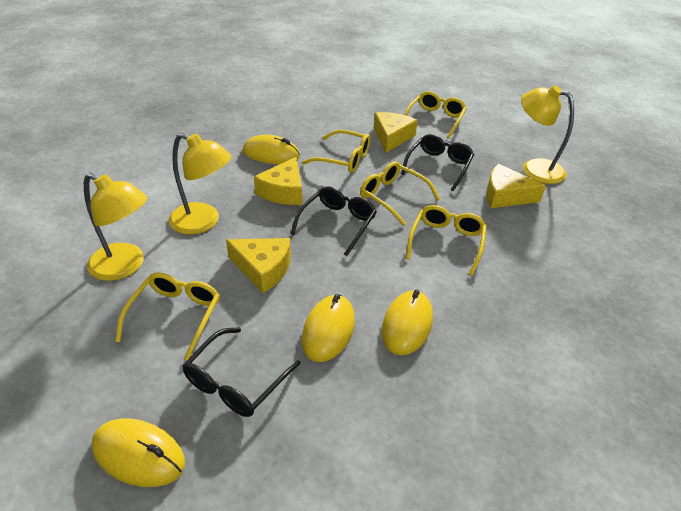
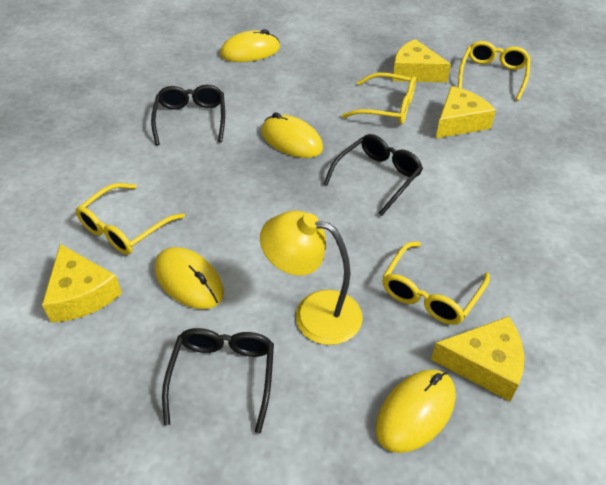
yellow glasses: [116,272,220,360] [302,130,370,173] [360,162,440,226] [405,91,467,139] [406,205,487,276] = 5 -> [76,183,185,255] [341,73,416,125] [382,242,490,325] [458,41,531,101] = 4
yellow lamp: [84,173,147,281] [169,133,232,235] [521,85,574,184] = 3 -> [260,211,363,345] = 1

